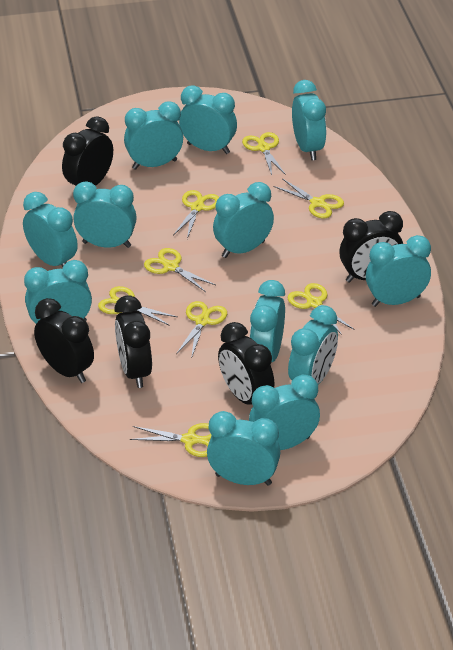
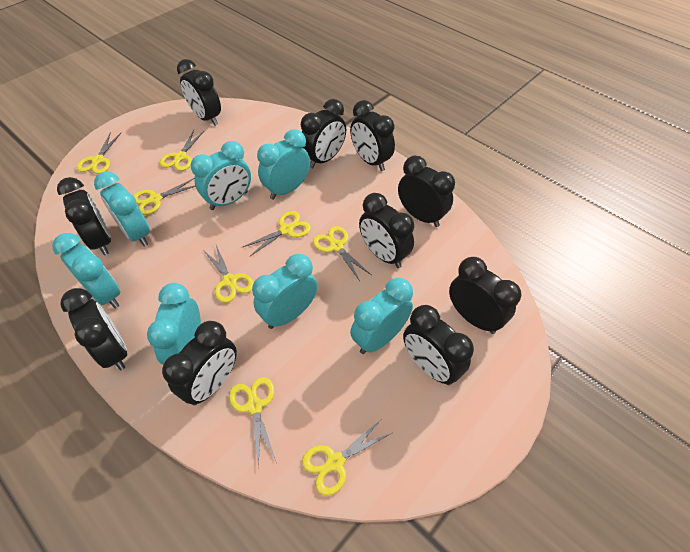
black clock: [34,298,94,383] [62,116,113,187] [114,295,152,388] [218,322,274,404] [339,211,403,283] = 5 -> [57,177,111,255] [60,288,127,370] [162,321,237,405] [177,59,221,126] [301,99,346,169] [350,100,395,171] [359,193,414,268] [398,156,455,227] [403,305,474,385] [449,257,522,334] = 10
turquoise clock: [23,192,78,267] [24,260,92,324] [73,181,136,248] [124,101,183,170] [179,86,237,154] [207,411,280,486] [213,182,274,258] [249,375,320,450] [250,280,285,362] [288,305,338,385] [292,80,326,160] [366,235,431,307] = 12 -> [53,233,121,309] [94,171,150,247] [147,283,201,365] [191,141,251,210] [252,254,318,329] [257,129,310,200] [350,278,413,354] = 7

